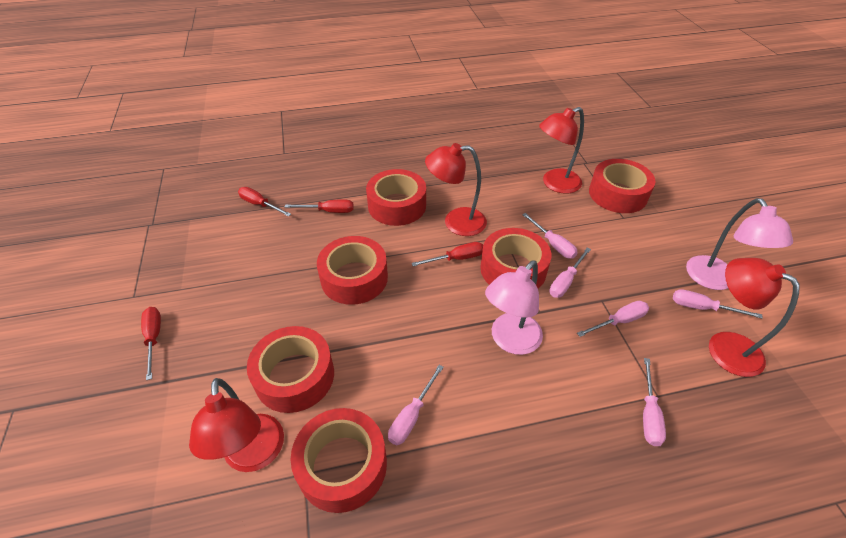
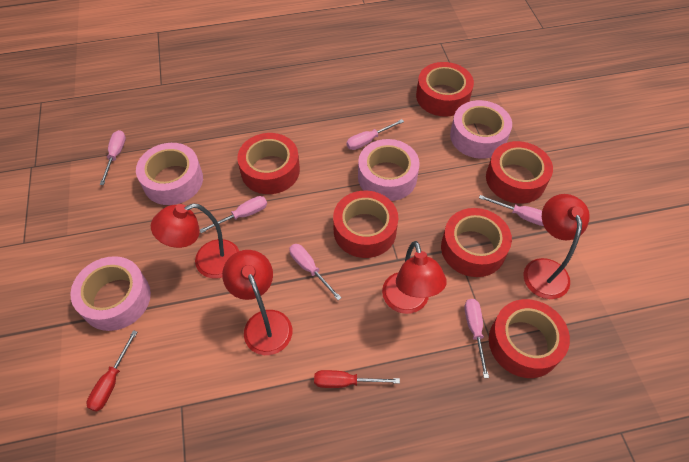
pink lamp: [485,260,543,355] [686,198,793,290] = 2 -> none = 0
pink tape: none = 0 -> [70,256,151,331] [136,143,203,205] [358,139,420,201] [450,100,512,159] = 4
red screwdriver: [141,307,161,380] [238,187,291,217] [285,200,354,213] [411,242,483,266] = 4 -> [87,330,137,412] [314,370,400,388] = 2

